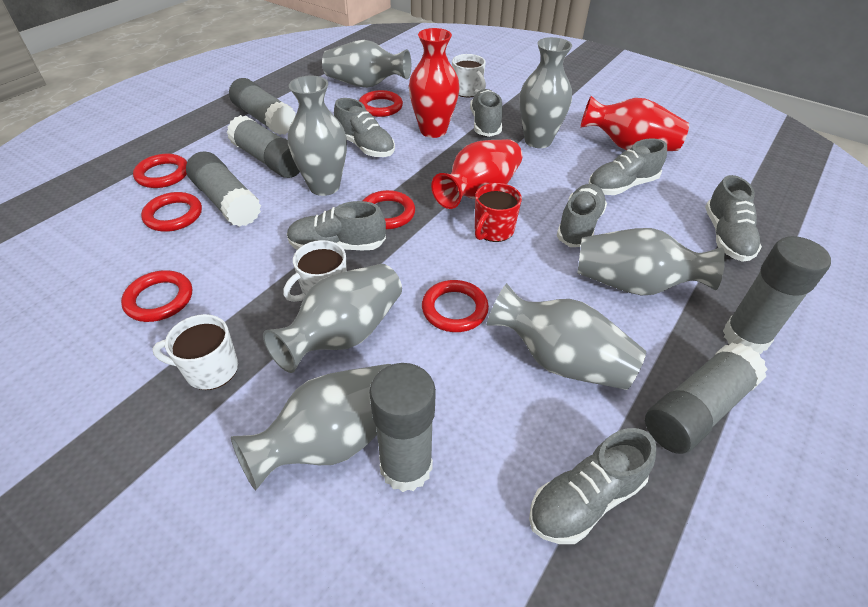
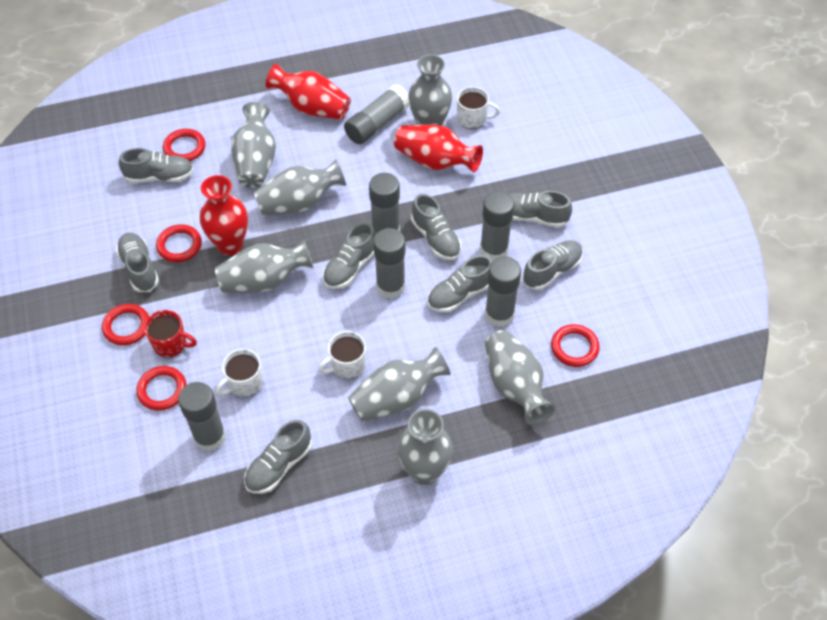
grey shoe: [287,201,386,250] [334,98,395,157] [470,89,503,137] [529,428,657,544] [557,184,607,247] [588,138,667,195] [705,175,762,262] = 7 -> [116,233,159,292] [119,148,194,183] [244,420,312,494] [323,222,376,289] [411,194,461,260] [427,255,492,313] [509,191,572,228] [522,240,583,290] = 8
red ring: [121,270,192,322] [133,154,187,188] [141,192,202,232] [359,90,403,117] [363,190,415,229] [422,280,489,332] = 6 -> [102,304,149,345] [136,366,186,411] [156,224,202,262] [163,129,205,161] [551,324,600,367] = 5

